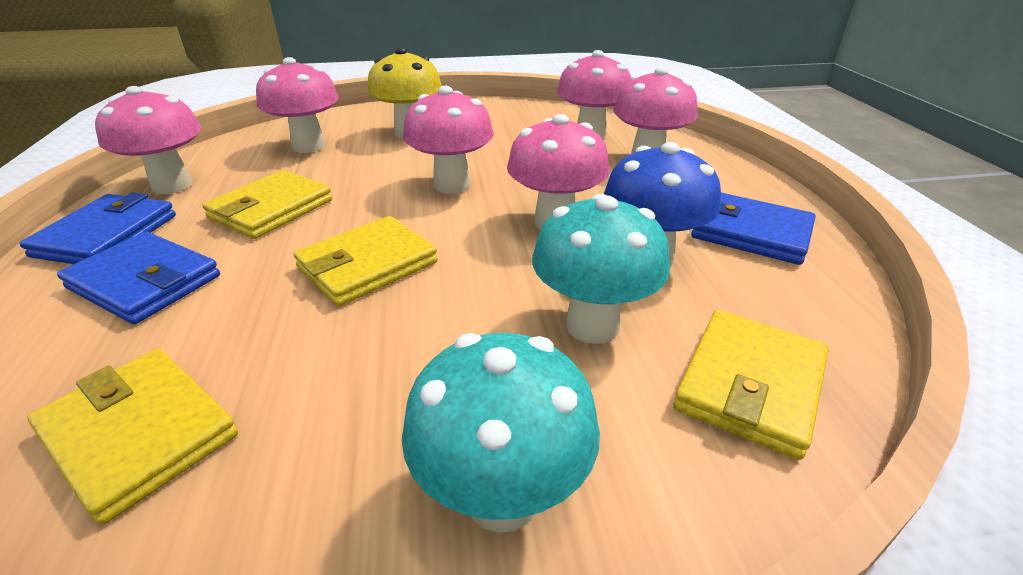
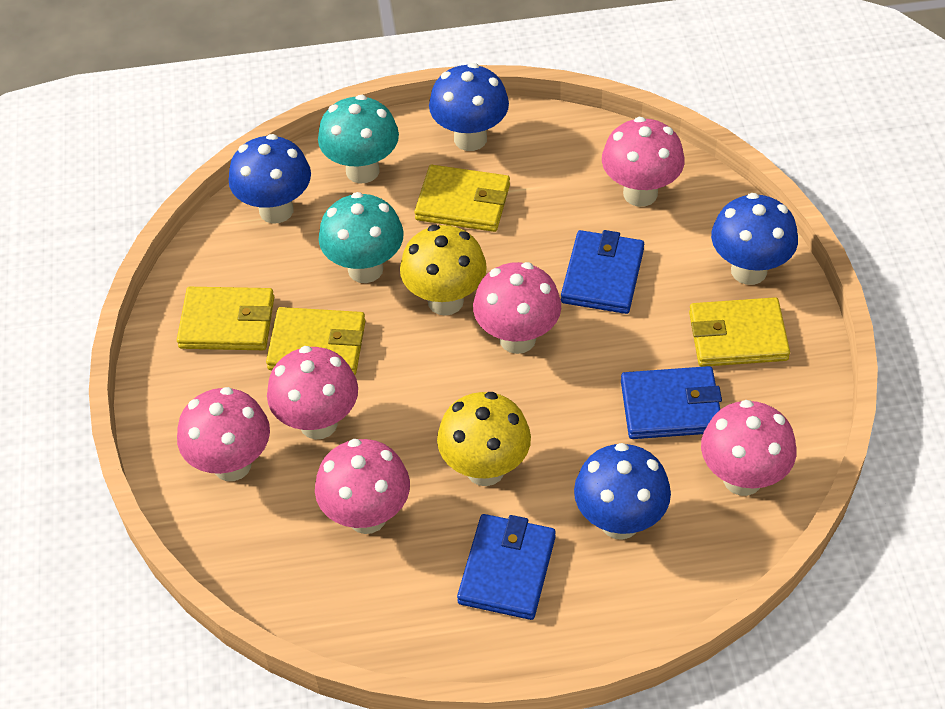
blue mushroom: [604,142,721,268] = 1 -> [229,134,311,224] [429,63,509,151] [574,443,671,540] [711,193,798,285] = 4
yellow mushroom: [367,47,442,138] = 1 -> [400,225,487,316] [437,392,531,486] = 2

